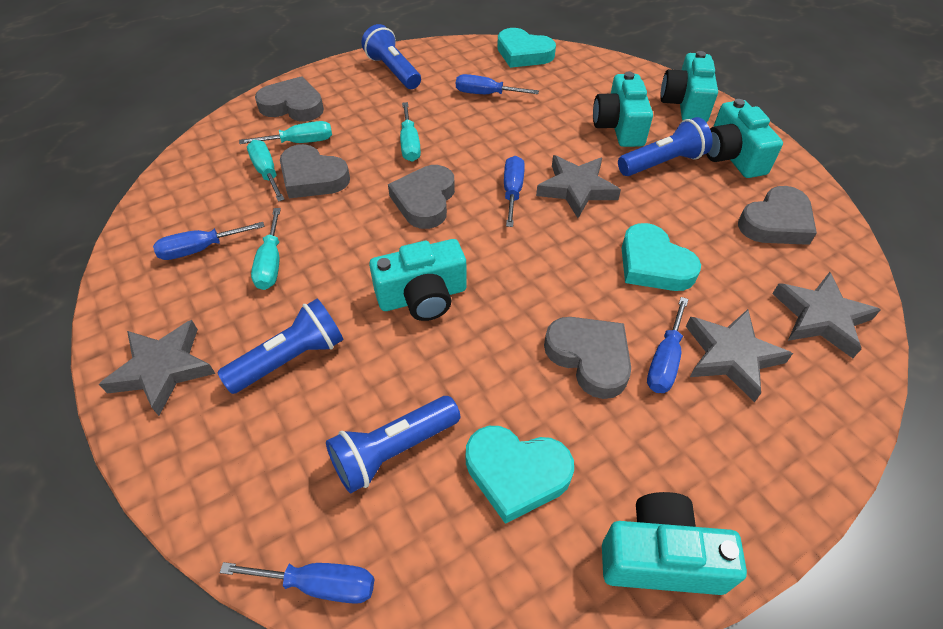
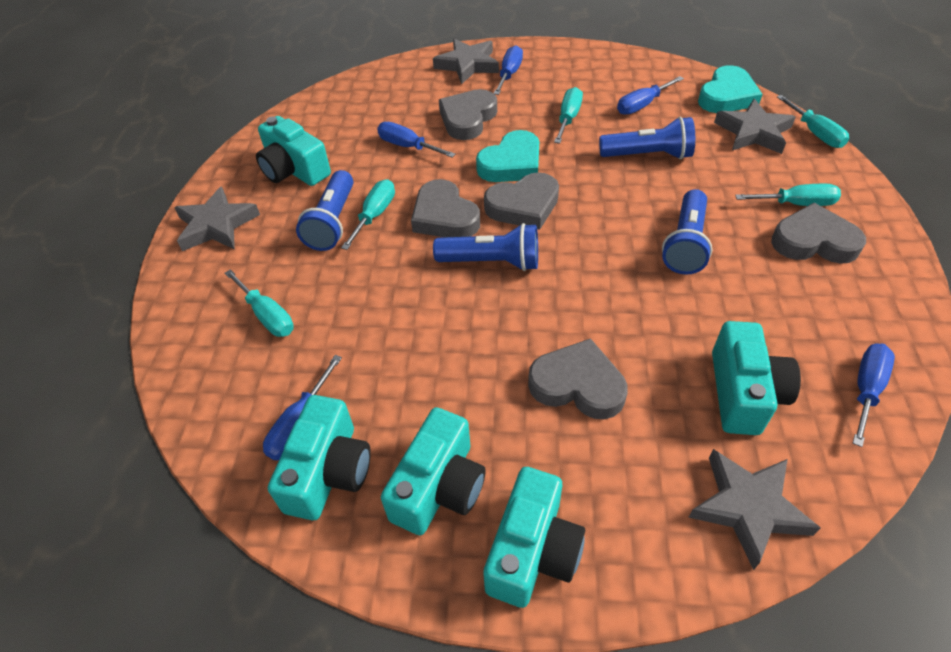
turquoise heart: [466,426,574,524] [497,28,556,68] [622,223,701,291] = 3 -> [476,130,539,182] [698,65,763,113] = 2
turquoise screwdriver: [239,121,332,144] [247,140,285,202] [251,208,281,290] [400,102,421,162] = 4 -> [225,269,294,337] [341,179,395,250] [554,87,583,143] [735,184,841,206] [777,95,849,148] = 5

